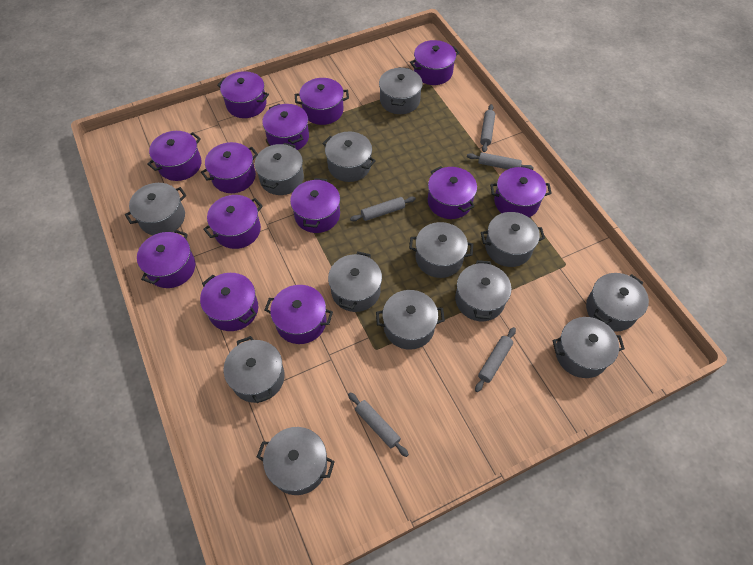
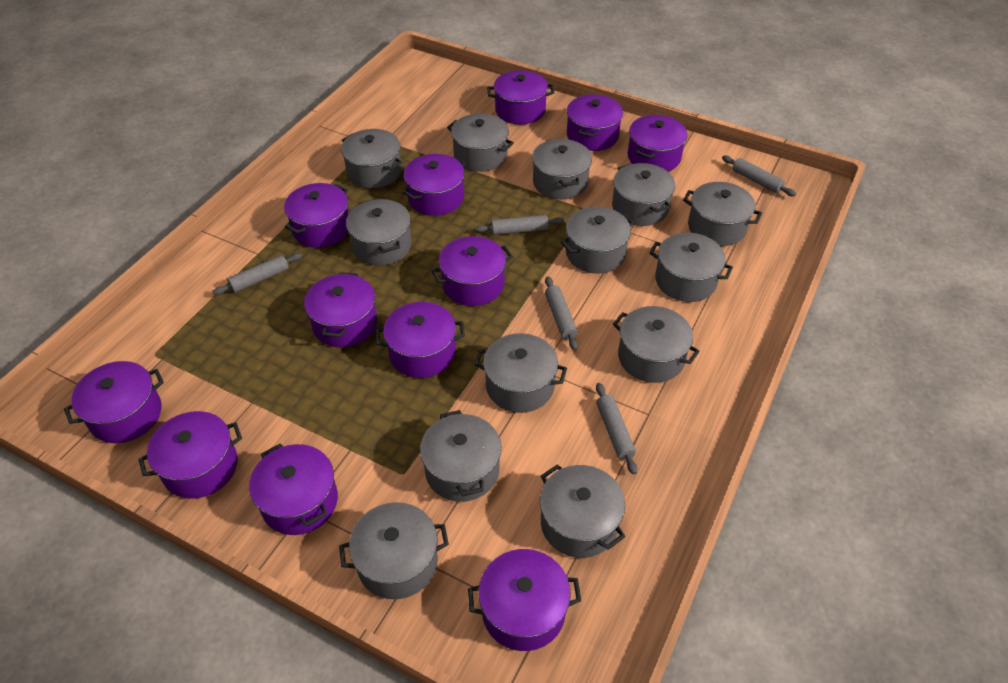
purple pot: [137,230,195,288] [147,131,201,181] [200,273,258,331] [201,142,258,193] [203,195,263,249] [217,71,269,118] [262,104,309,150] [265,285,333,344] [290,178,340,233] [295,78,349,125] [410,40,460,85] [428,166,477,219] [490,167,552,217] = 13 -> [64,361,164,443] [139,411,242,499] [249,444,338,535] [284,183,349,248] [304,272,377,347] [376,302,465,378] [402,154,466,216] [432,236,513,306] [468,549,581,651] [487,70,554,125] [567,95,623,151] [628,115,687,171] = 12

